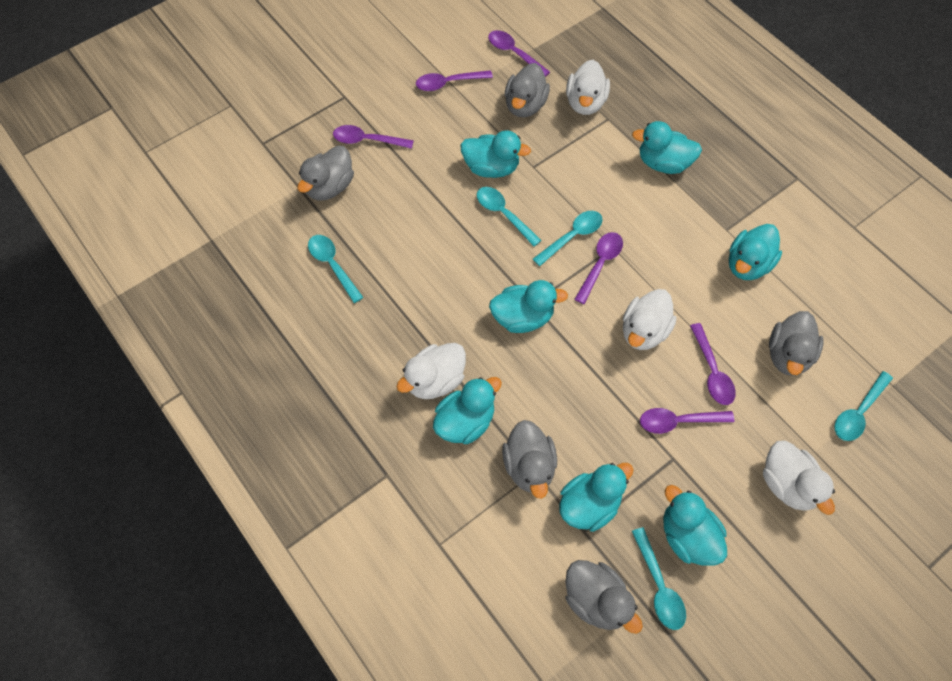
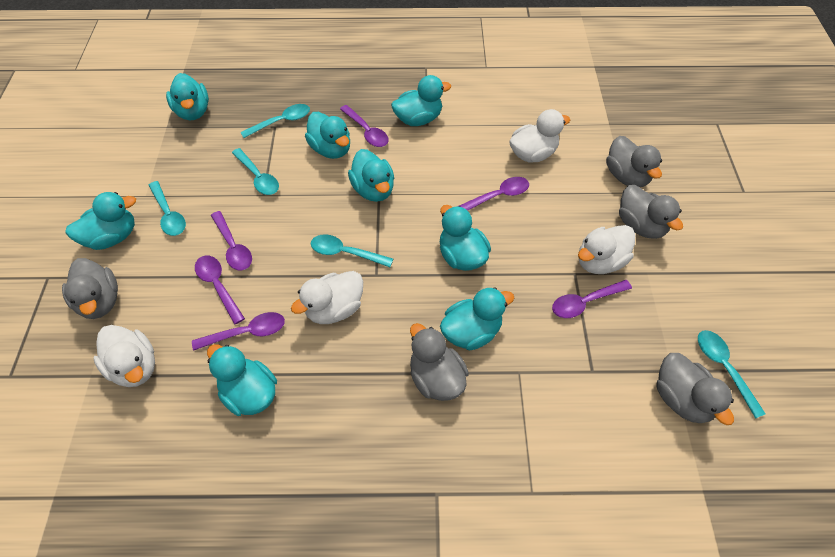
turquoise duck: [433,377,502,444] [460,130,531,178] [489,280,568,333] [559,463,634,532] [632,121,702,174] [663,485,727,566] [729,224,782,280] = 7 -> [65,192,136,250] [166,73,209,120] [207,344,277,416] [305,112,350,159] [348,149,394,202] [391,75,451,126] [440,205,491,271] [440,287,514,350] = 8

